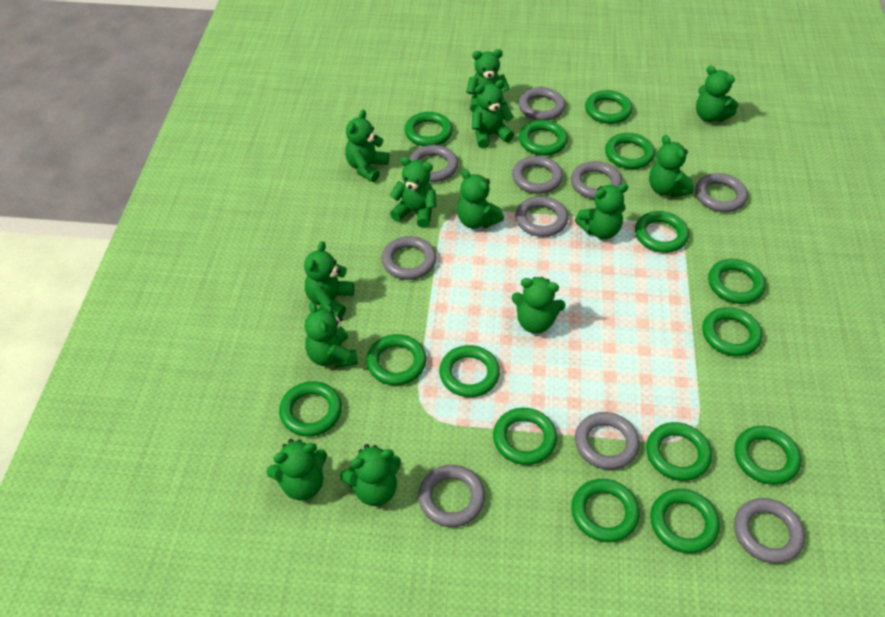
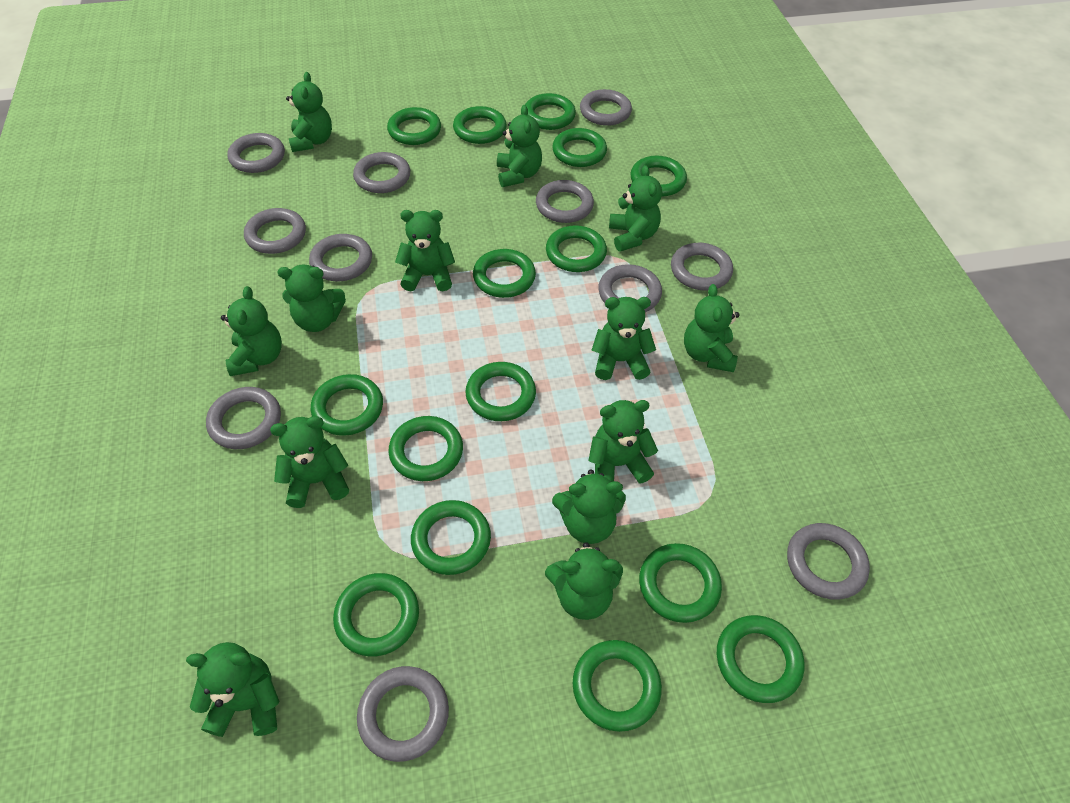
grey ring: [382,236,436,280] [409,145,458,182] [418,465,485,527] [512,156,563,194] [515,196,568,237] [518,87,565,120] [571,161,622,199] [575,412,639,470] [695,173,748,212] [734,498,805,564] = 10 -> [206,387,281,449] [227,133,285,173] [244,208,306,254] [309,234,372,281] [353,152,410,193] [357,666,449,762] [536,180,594,223] [580,89,632,126] [598,264,662,312] [671,243,733,291] [787,523,870,600] = 11

